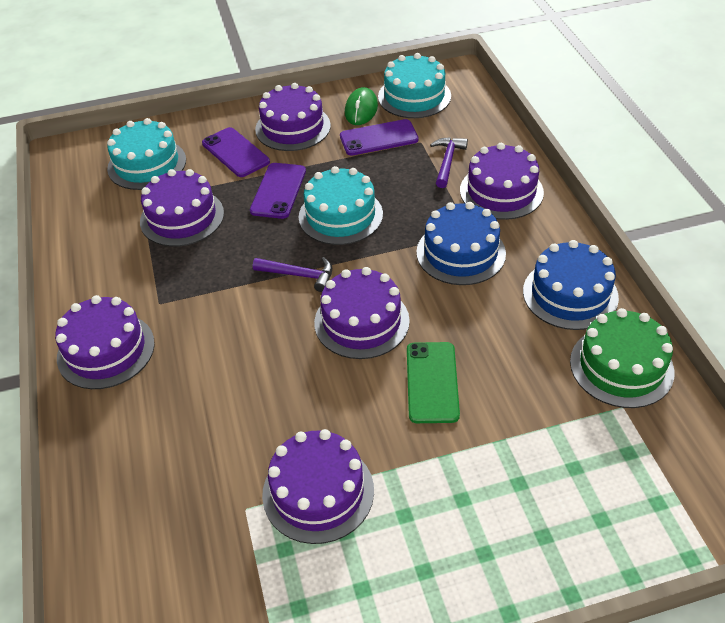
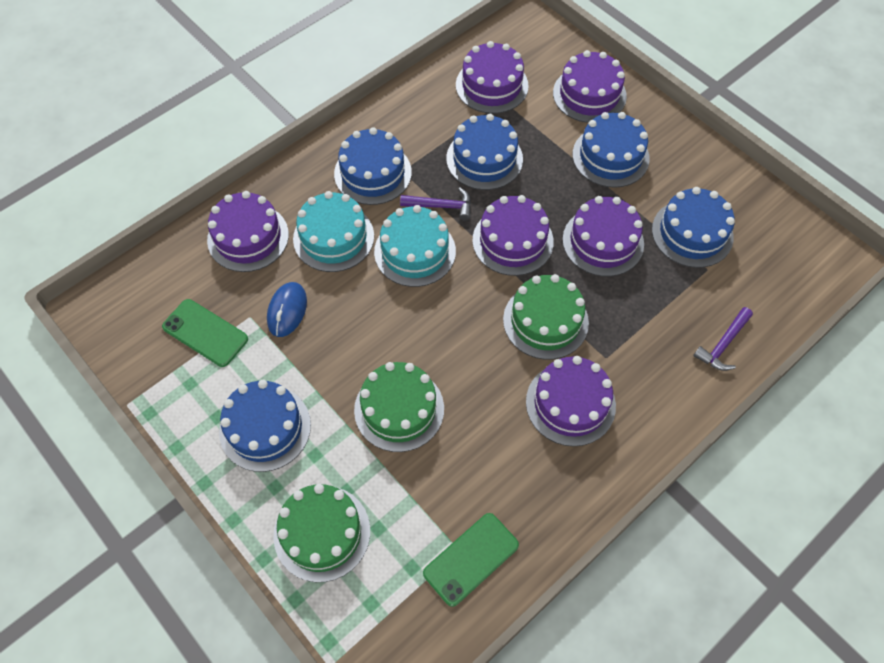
blue cake: [416,202,506,285] [523,240,619,330] = 2 -> [219,380,311,472] [334,127,412,205] [446,114,523,190] [573,112,650,188] [652,187,735,268] = 5
blue mouse: none = 0 -> [267,282,307,337] = 1
green cake: [570,308,674,408] = 1 -> [273,484,370,582] [354,362,444,452] [503,274,589,360] = 3
green mouse: [345,87,378,125] = 1 -> none = 0
green phone: [407,342,460,423] = 1 -> [162,299,248,367] [423,513,519,607] = 2
purple phone: [202,127,270,177] [250,163,306,219] [340,119,419,156] = 3 -> none = 0
turquoise cake: [107,118,186,190] [299,166,383,245] [378,53,451,118] = 3 -> [293,191,374,272] [374,205,456,287] = 2

